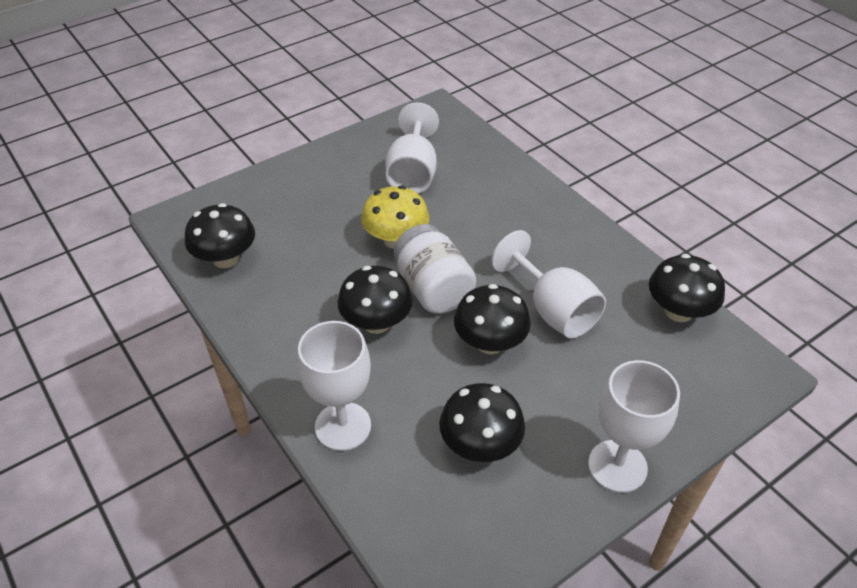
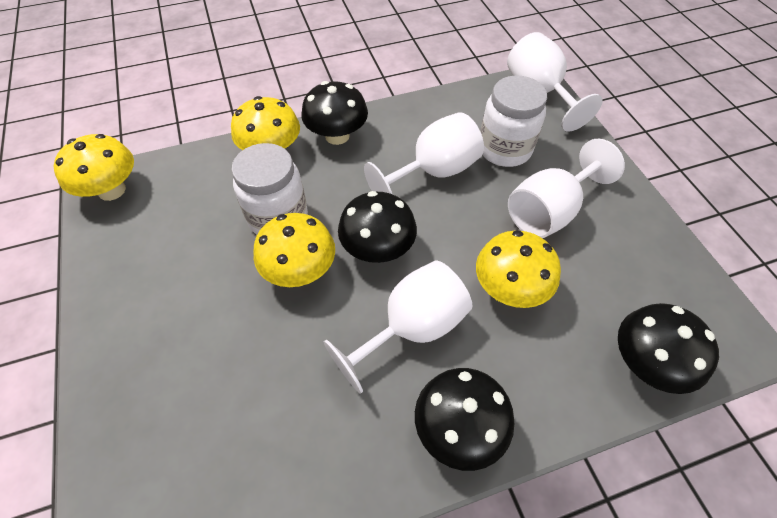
black mushroom: [185,203,255,268] [338,266,413,334] [439,383,525,462] [454,284,531,354] [649,254,725,322] = 5 -> [302,81,368,145] [338,191,417,263] [415,368,514,471] [618,303,719,394] = 4
white jar: [394,224,476,314] = 1 -> [231,143,308,235] [480,75,547,167] = 2
yellow mushroom: [361,186,429,249] = 1 -> [53,134,134,201] [231,96,300,150] [253,213,335,287] [476,230,561,308] = 4

